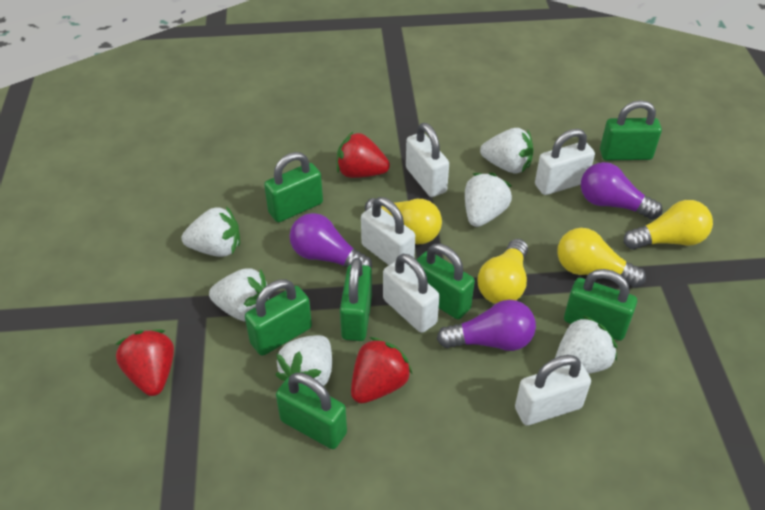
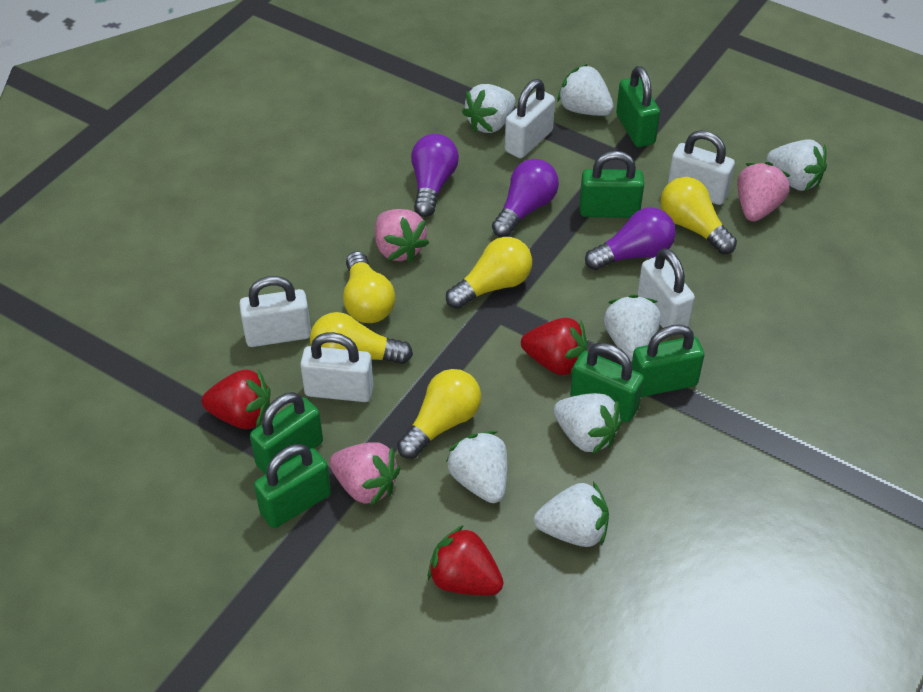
green padlock: [245,279,312,356] [264,152,323,222] [276,373,347,449] [340,258,372,341] [417,244,475,319] [564,269,637,341] [600,100,662,160] = 7 -> [250,392,323,474] [254,444,331,528] [570,343,644,422] [579,151,644,218] [616,66,660,147] [632,324,704,397] = 6
pink strawberry: none = 0 -> [329,442,400,506] [375,209,429,263] [737,162,790,222] = 3
white strawberry: [182,206,240,257] [209,268,269,322] [276,335,332,386] [465,173,512,227] [480,128,533,174] [555,315,617,374] = 6 -> [446,431,507,503] [462,84,515,133] [534,482,609,547] [553,393,622,455] [557,64,614,116] [604,294,661,361] [767,139,827,191] = 7
yellow light bulb: [365,198,442,244] [478,239,528,304] [557,228,646,288] [624,200,713,250] = 4 -> [310,312,413,364] [343,251,395,323] [397,369,481,459] [446,237,532,309] [660,177,737,254] = 5

